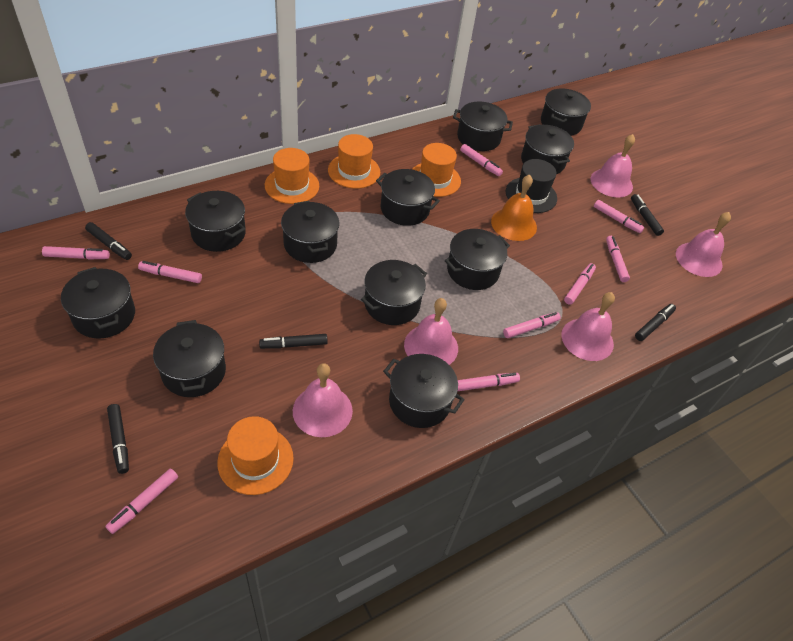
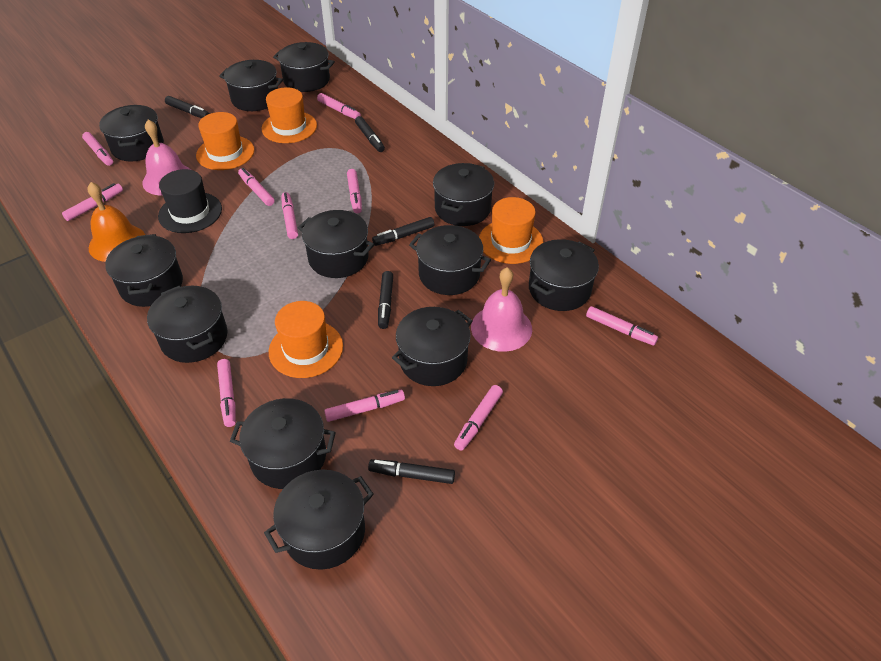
black pot: [61,267,135,338] [153,320,226,397] [185,191,246,252] [281,201,339,263] [361,260,427,325] [376,169,440,226] [383,354,465,428] [445,229,510,290] [453,101,513,151] [521,124,574,174] [541,89,591,136] = 11 -> [99,105,164,161] [105,234,183,307] [147,286,228,363] [219,60,283,111] [230,398,336,489] [264,470,374,570] [273,42,335,92] [298,210,374,278] [392,307,473,386] [409,225,491,295] [433,163,494,226] [529,239,599,311] = 12
pink bell: [293,364,353,437] [404,298,458,365] [561,292,615,361] [590,134,635,197] [676,212,731,277] = 5 -> [142,119,191,196] [471,267,532,352] = 2
pink marker: [42,246,110,260] [105,469,178,534] [138,261,202,283] [457,373,520,392] [460,144,503,176] [503,312,561,338] [564,263,596,305] [594,200,644,233] [606,236,630,282] = 9 -> [62,183,123,221] [82,132,113,166] [217,359,236,427] [238,168,275,206] [281,192,298,239] [317,93,361,119] [324,390,405,422] [347,169,362,214] [454,385,503,451] [586,306,658,345] = 10

